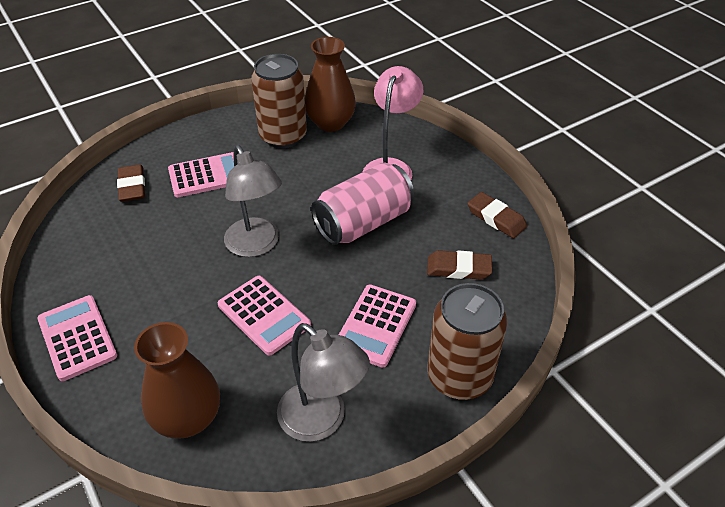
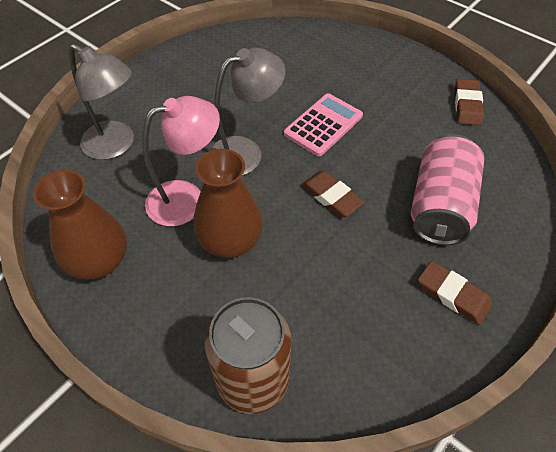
brown can: [251,54,307,148] [427,283,507,400] = 2 -> [204,297,291,414] = 1
pink calculator: [37,295,117,381] [168,152,234,197] [218,276,311,356] [339,284,416,368] = 4 -> [284,93,363,157] = 1

